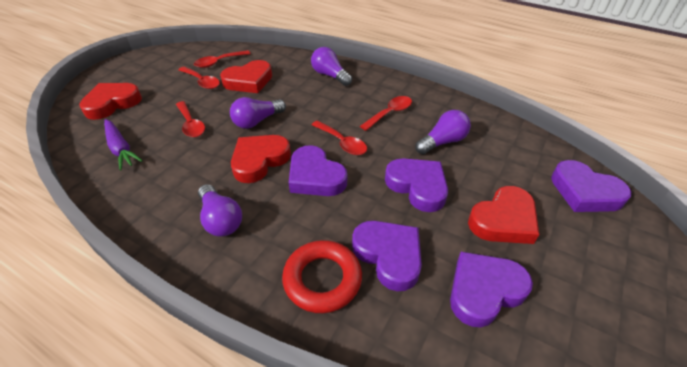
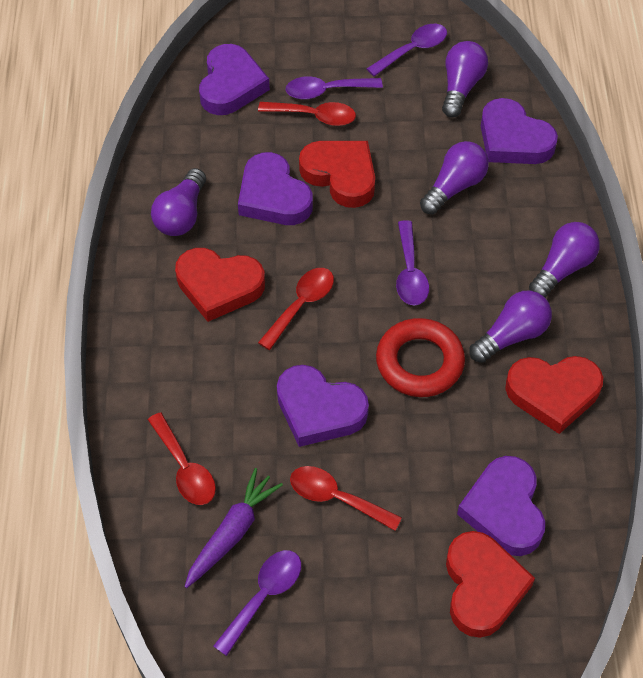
purple light bulb: [198,184,242,236] [230,97,286,129] [311,47,352,86] [415,110,471,154] = 4 -> [151,168,206,236] [420,141,489,214] [442,41,488,118] [470,291,552,363] [529,222,600,298] = 5
purple spoon: none = 0 -> [213,550,301,656] [286,76,383,99] [367,24,447,76] [396,220,429,306] = 4
red spoon: [176,101,205,137] [178,67,220,89] [194,50,250,68] [311,120,367,155] [360,96,412,131] = 5 -> [148,413,216,505] [258,102,356,126] [258,268,334,350] [290,466,402,531] = 4

